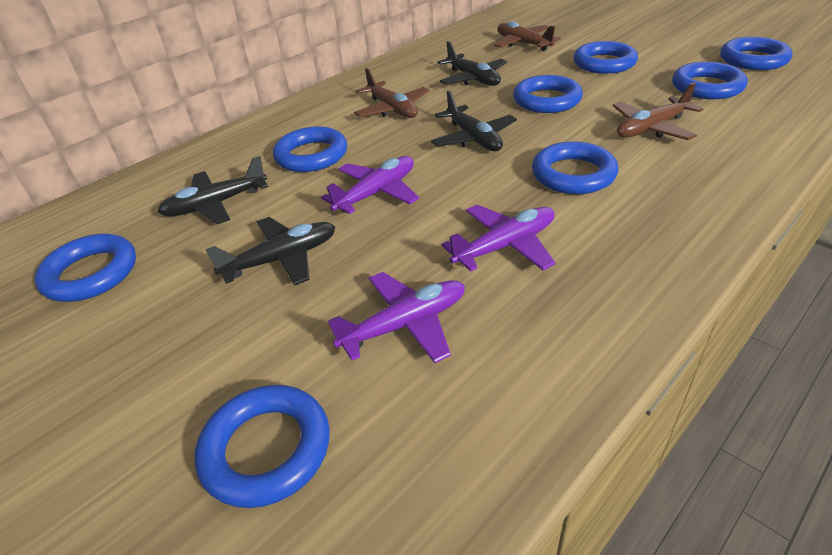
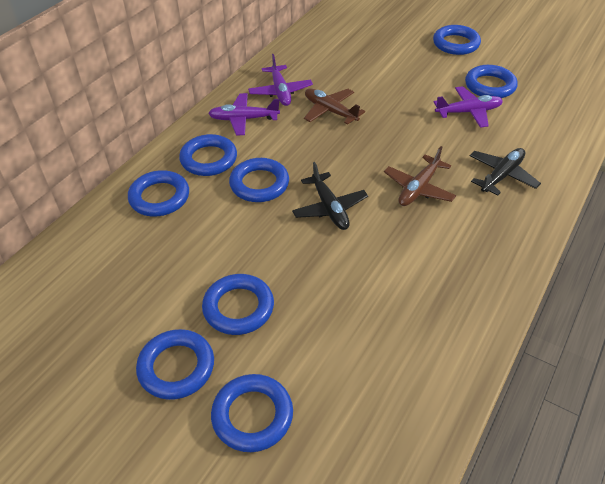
black plane: [157,156,268,224] [205,217,335,286] [431,90,517,151] [437,41,507,86] = 4 -> [292,162,368,230] [470,148,541,195] = 2
brown plane: [354,68,430,118] [494,21,561,51] [613,82,703,140] = 3 -> [304,88,365,125] [384,146,456,206] = 2

